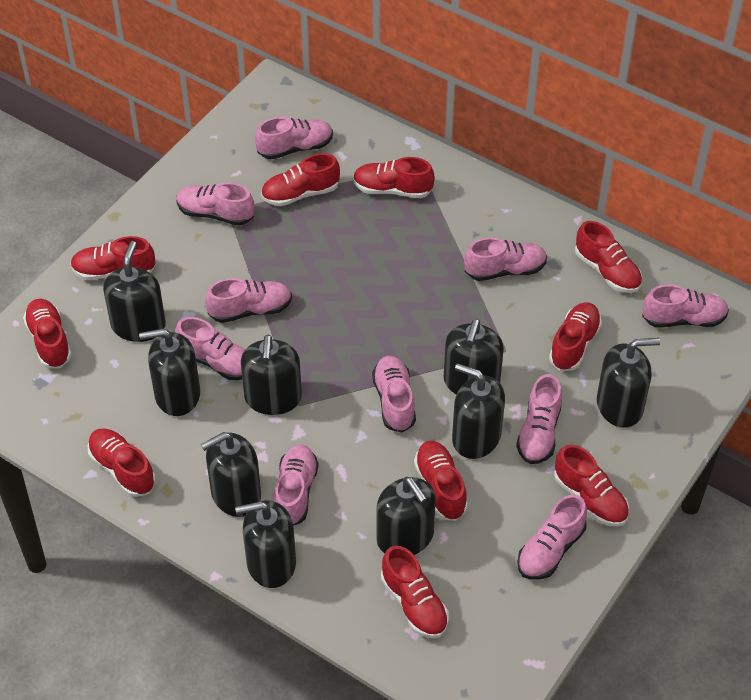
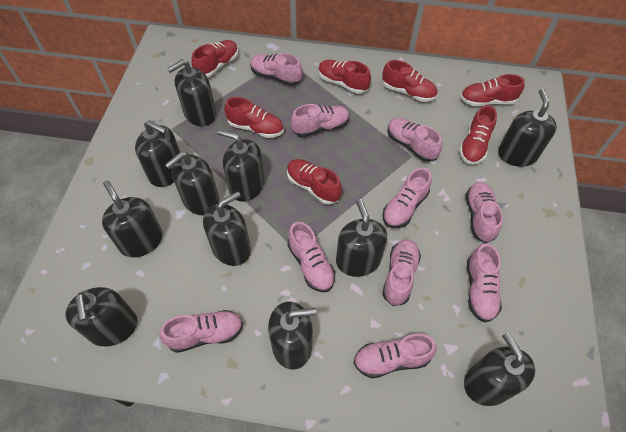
black soap dispenser: [103,241,166,342] [139,329,200,416] [201,432,261,517] [235,500,296,588] [241,335,302,415] [377,477,436,555] [444,319,504,395] [452,363,505,459] [597,338,660,428] = 9 -> [65,287,137,347] [102,181,163,257] [135,120,180,187] [165,152,219,216] [167,59,216,127] [203,191,251,266] [218,129,265,202] [268,302,317,370] [336,199,387,277] [464,332,535,406] [498,89,557,167] = 11
red shoe: [23,299,72,369] [70,236,155,280] [88,429,155,497] [261,153,340,206] [353,157,435,198] [381,546,449,638] [414,441,468,521] [549,302,602,371] [554,445,629,527] [575,221,642,293] = 10 -> [191,40,238,78] [224,97,284,138] [287,159,342,205] [318,60,371,94] [382,60,437,102] [459,105,497,164] [460,74,525,106] = 7

